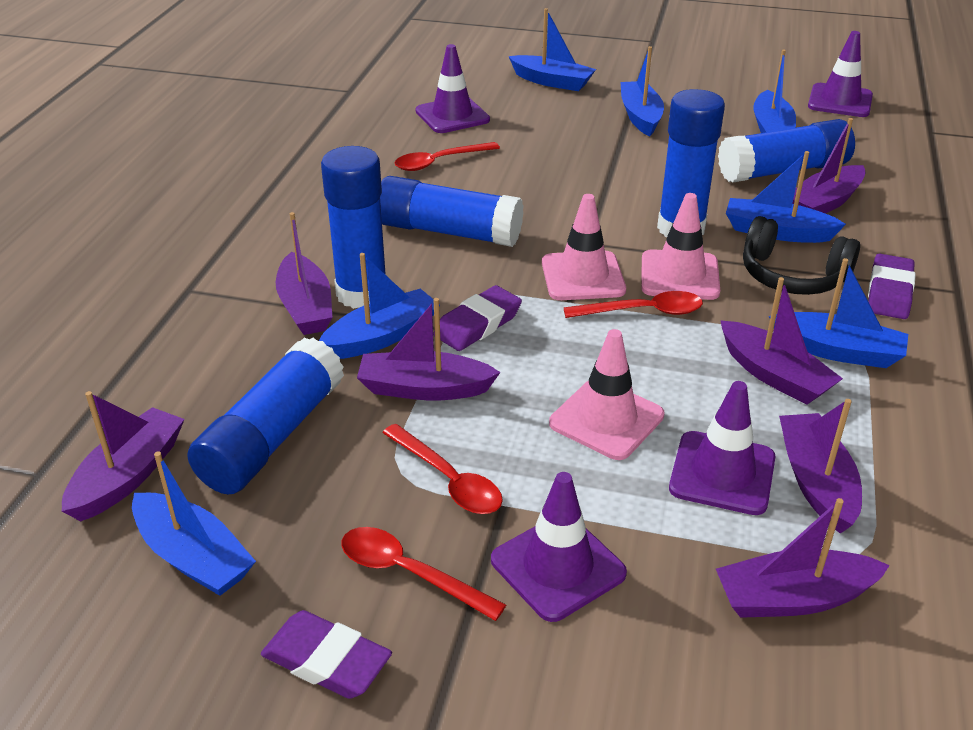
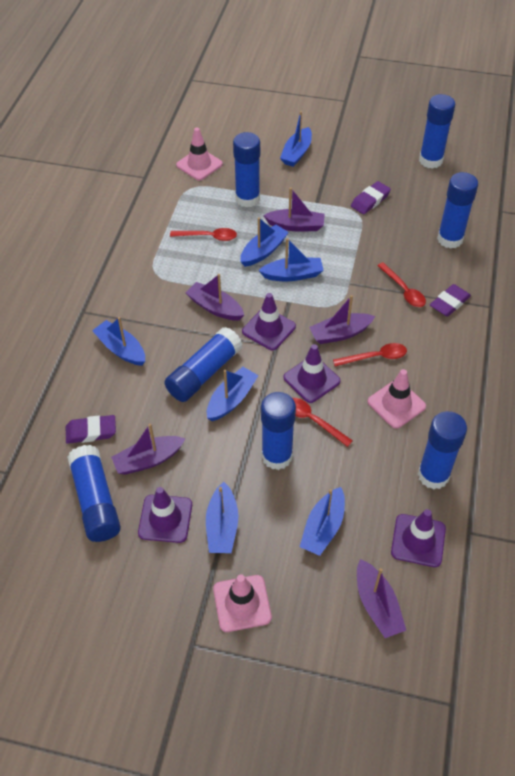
black headphones: [743,216,860,295] = 1 -> none = 0
blue glue stick: [187,338,344,495] [321,146,387,309] [380,176,524,247] [657,89,725,237] [718,119,855,182] = 5 -> [67,445,121,542] [164,327,243,402] [233,132,260,207] [261,392,296,470] [418,411,467,489] [419,94,455,169] [437,172,478,249] = 7
purple boat: [62,391,184,521] [276,212,332,335] [357,298,501,401] [716,498,890,618] [720,277,843,405] [779,399,862,534] [792,118,866,214] = 7 -> [111,424,186,475] [185,274,244,321] [263,187,325,231] [309,295,375,344] [357,559,406,638] = 5

